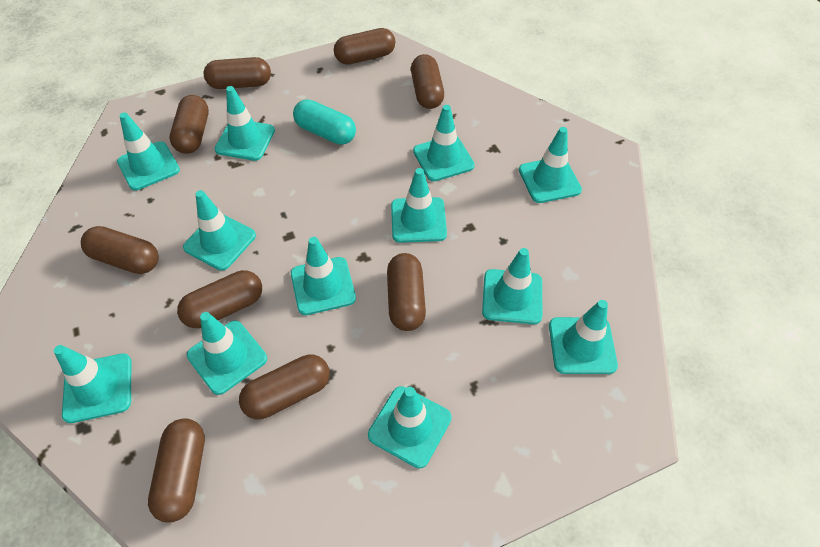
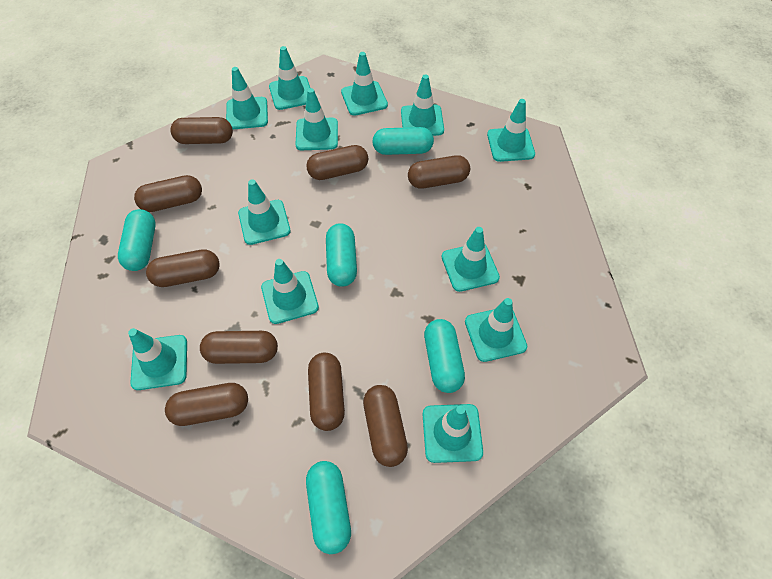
turquoise capsule: [293,99,356,145] = 1 -> [118,209,156,271] [306,461,351,554] [326,223,357,287] [372,127,434,155] [424,319,465,393] = 5

